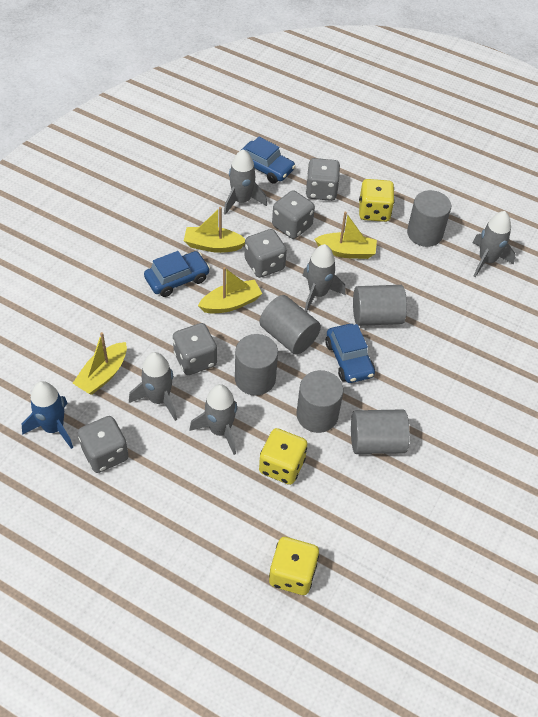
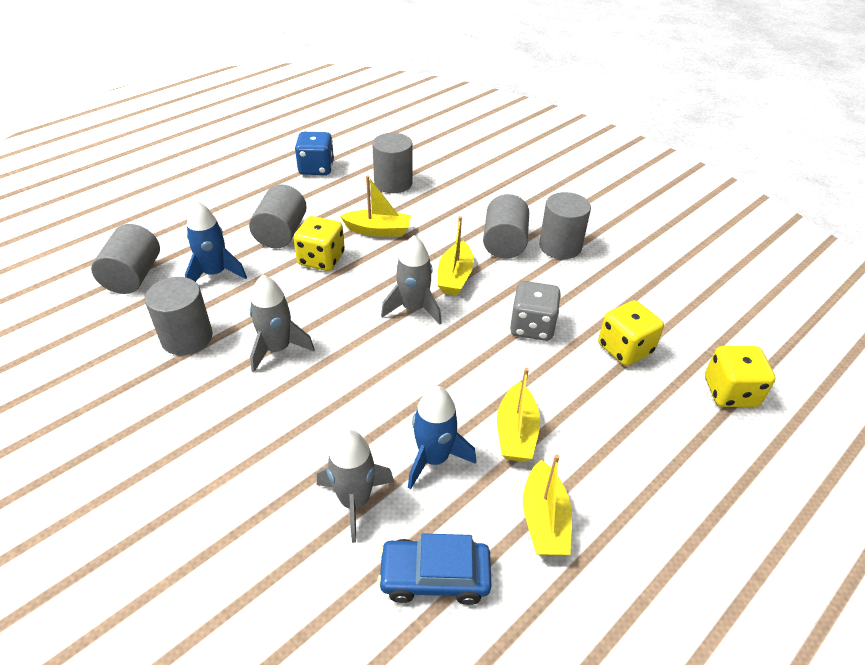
blue car: [144,251,210,297] [240,137,296,184] [325,324,375,383] = 3 -> [377,533,492,605] = 1
blue dice: none = 0 -> [295,132,334,175] = 1
blue rocket: [22,381,73,449] = 1 -> [185,201,247,282] [408,386,476,489] = 2
grey dice: [78,416,128,473] [173,323,217,375] [245,229,287,278] [272,190,315,239] [306,158,340,201] = 5 -> [510,281,561,341] = 1
grey rocket: [129,352,177,421] [189,384,237,455] [224,149,267,215] [303,244,346,312] [472,211,515,277] = 5 -> [250,275,315,372] [317,429,394,543] [381,235,442,325] = 3

